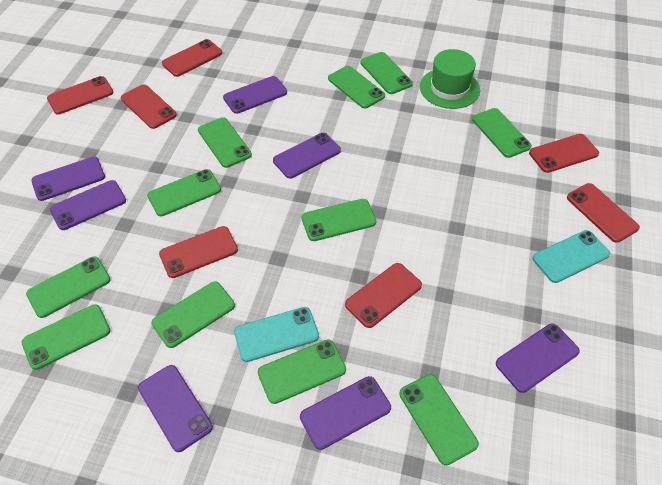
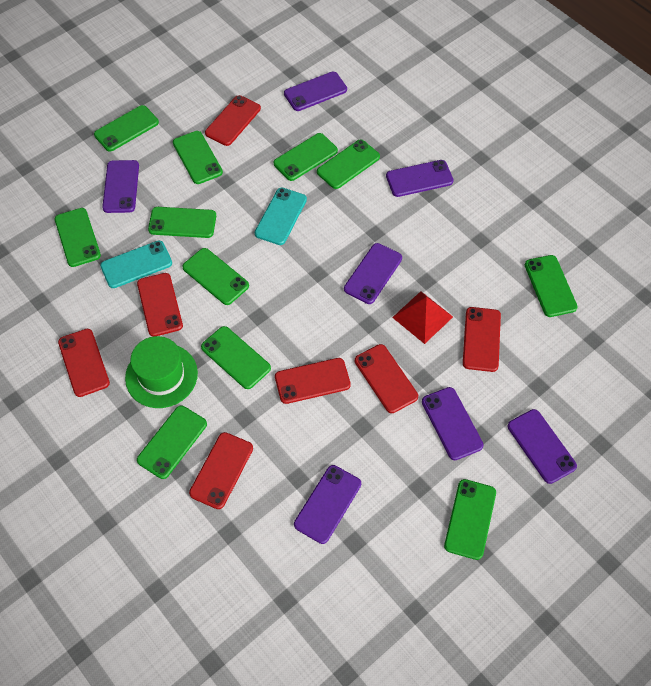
red pyramid: none = 0 -> [392,291,453,344] = 1

